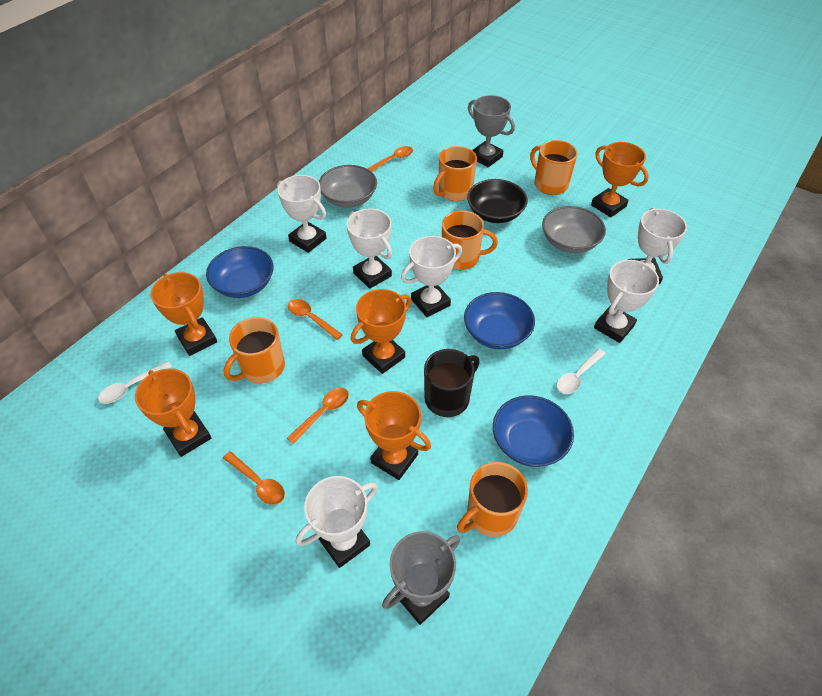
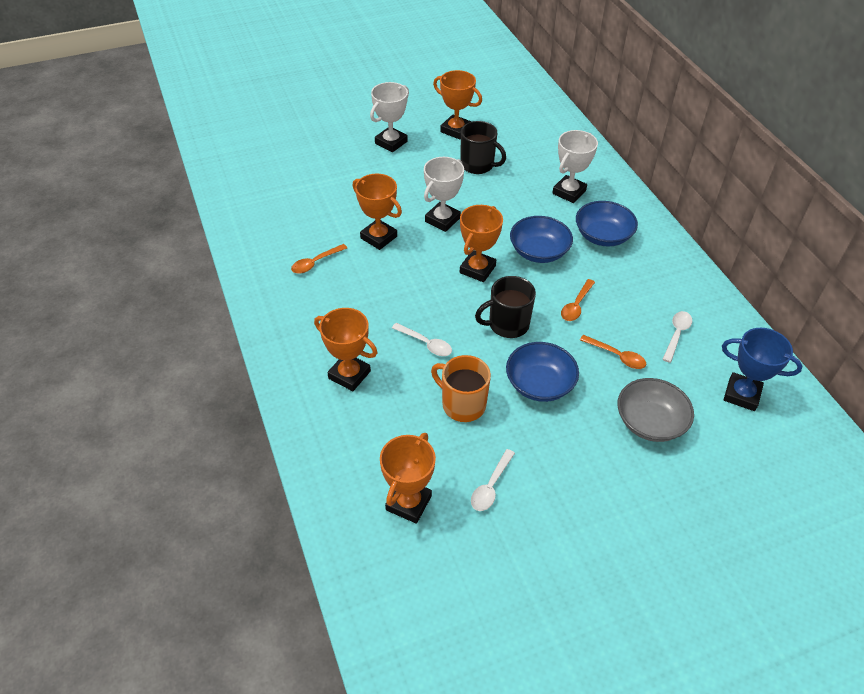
black bowl: [467,179,528,223] = 1 -> none = 0
black mug: [424,349,480,417] = 1 -> [460,121,506,174] [475,276,536,338] = 2
blue trophy: none = 0 -> [722,328,803,411] = 1
grey bowl: [319,165,377,208] [542,206,606,253] = 2 -> [618,378,694,442] = 1
grey trophy: [382,531,460,625] [468,95,515,167] = 2 -> none = 0
orange mug: [224,317,285,384] [433,146,477,201] [442,211,498,270] [457,462,528,537] [530,140,578,195] = 5 -> [431,355,491,422] = 1
orange spoon: [223,451,285,505] [287,388,349,444] [288,299,343,340] [368,146,413,172] = 4 -> [291,244,347,274] [561,279,595,321] [580,335,646,369] = 3
white spoon: [98,361,172,404] [557,349,606,394] = 2 -> [392,323,452,356] [471,449,515,511] [662,311,692,363] = 3
white trophy: [277,175,326,253] [296,476,378,568] [347,208,392,289] [401,236,462,317] [594,260,659,343] [628,208,687,284] = 6 -> [370,82,409,152] [424,157,464,232] [552,130,598,203] = 3

